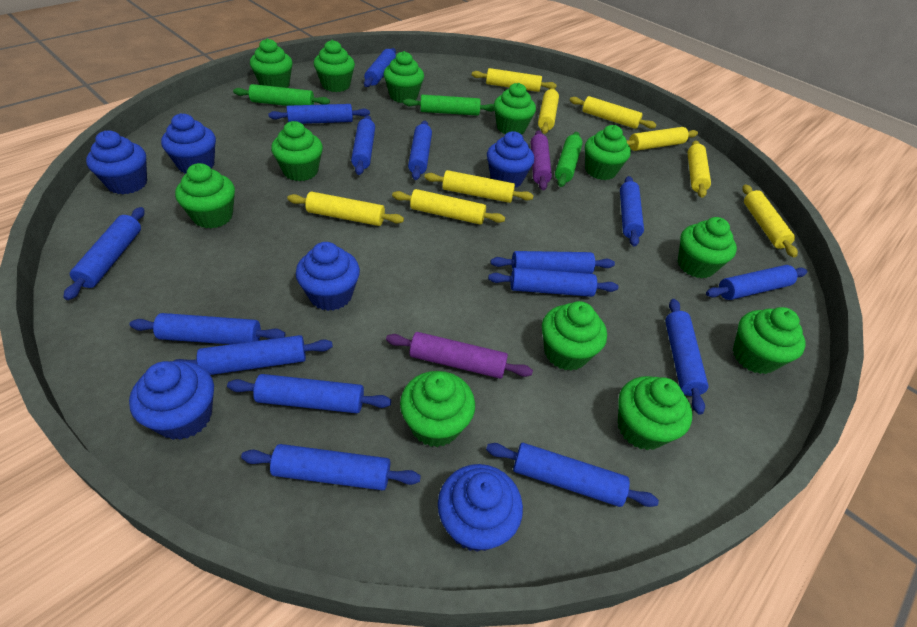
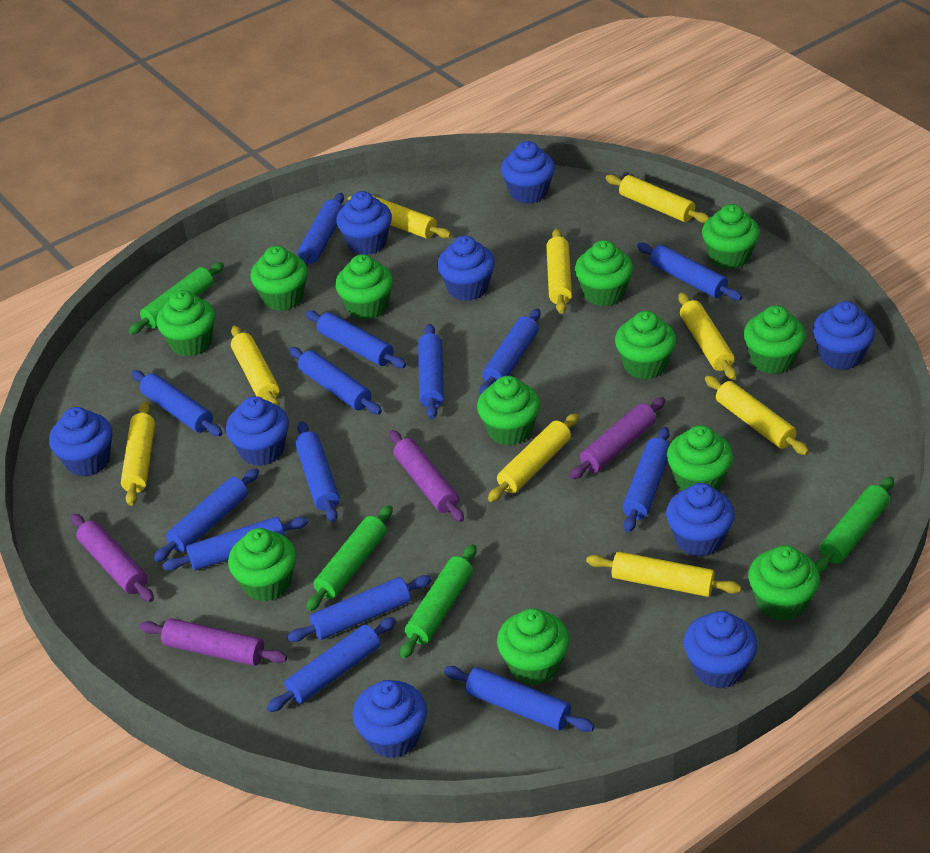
blue cupcake: [86,131,147,194] [129,361,214,440] [161,113,216,174] [296,242,360,311] [438,464,523,552] [487,131,534,187] = 6 -> [49,407,112,476] [226,396,289,466] [336,191,392,255] [353,680,427,758] [437,235,495,301] [501,141,555,204] [666,483,735,557] [684,611,758,688] [813,301,875,370] = 9
blue rolling pin: [63,207,145,300] [129,313,285,344] [174,335,333,375] [227,374,391,413] [241,444,421,490] [268,104,370,124] [351,115,375,175] [364,48,396,87] [408,121,432,180] [486,443,659,507] [488,268,618,297] [490,251,615,274] [620,176,644,247] [665,299,708,415] [706,265,808,300] = 15 -> [131,370,223,436] [153,468,259,562] [162,517,309,571] [267,617,396,712] [287,575,432,642] [289,347,382,414] [295,421,340,523] [298,193,344,266] [305,310,406,368] [418,324,444,419] [444,666,594,732] [479,308,541,395] [623,427,670,532] [637,243,742,301] = 14
green rolling pin: [233,84,330,106] [404,95,495,116] [555,132,583,187] = 3 -> [128,262,224,334] [306,505,393,611] [400,544,477,658] [815,476,894,573] = 4
purple rolling pin: [386,332,533,379] [531,130,552,190] = 2 -> [71,514,154,602] [139,618,287,666] [389,430,464,522] [569,397,665,480] = 4

